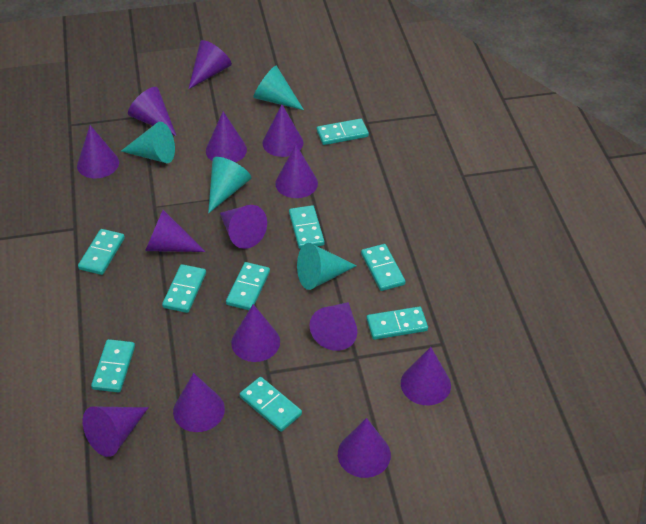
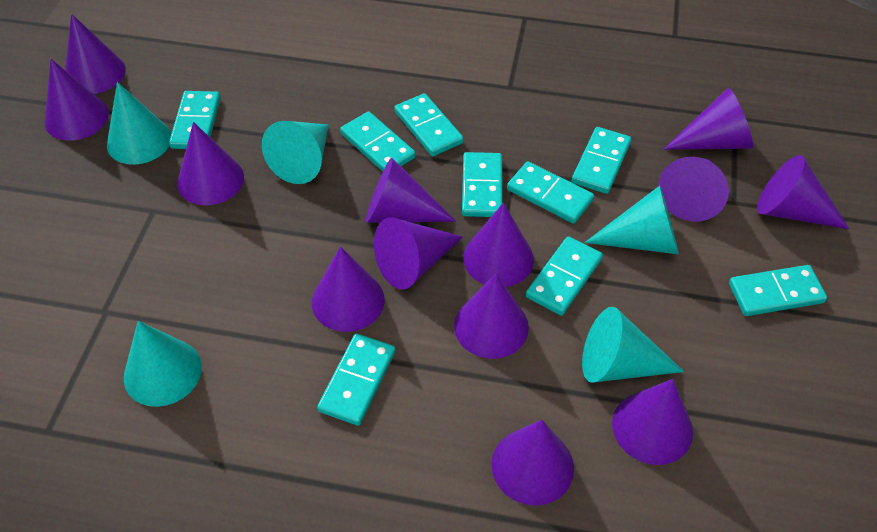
purple cone: [77,125,119,178] [83,406,149,457] [128,87,176,136] [145,210,205,252] [173,373,225,432] [189,40,232,89] [206,111,247,162] [220,205,267,249] [231,304,280,362] [262,104,303,157] [275,145,318,198] [309,302,357,351] [338,418,391,478] [401,347,451,405] = 14 -> [45,59,109,141] [65,14,126,94] [177,122,244,205] [312,246,385,332] [366,158,456,223] [374,217,462,289] [454,273,529,359] [463,203,534,287] [491,420,574,506] [612,379,693,465] [658,157,729,222] [663,88,753,150] [757,155,849,229] = 13
turquoise cone: [121,122,175,163] [208,157,251,214] [253,65,304,110] [297,243,357,290] = 4 -> [107,82,171,165] [124,321,202,407] [262,121,329,184] [582,307,684,382] [585,186,679,254] = 5

